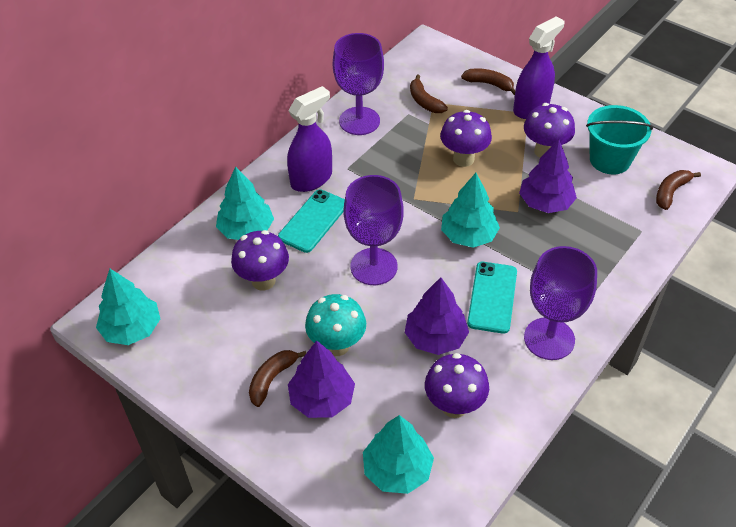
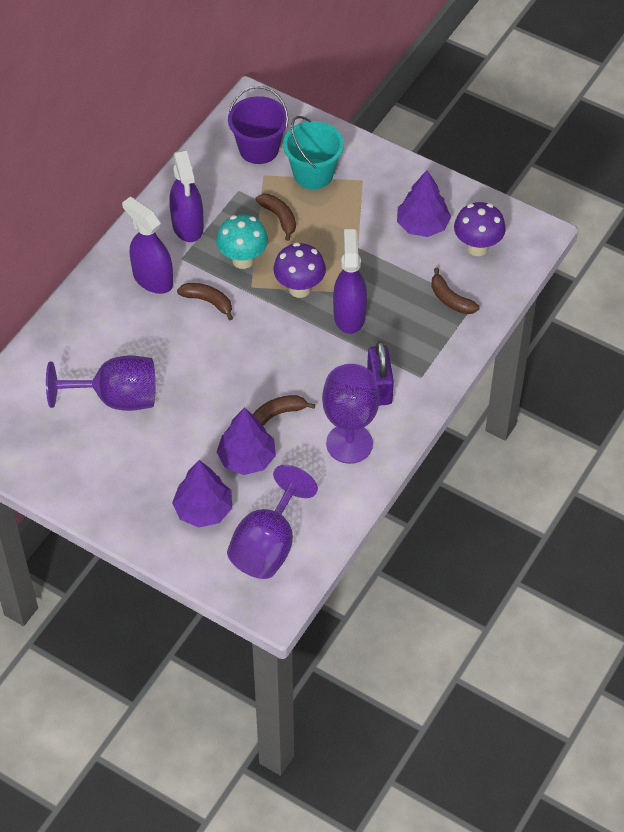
purple bucket: none = 0 -> [228,86,288,164] = 1
purple mushroom: [231,230,289,291] [425,353,489,418] [440,110,492,167] [524,103,575,158] = 4 -> [273,242,326,298] [454,202,506,256] = 2
purple padlock: none = 0 -> [367,341,394,406] = 1
purple spray bottle: [287,86,332,192] [513,16,564,119] = 2 -> [122,197,173,294] [169,150,204,242] [333,229,367,334] = 3
turquoise phone: [278,189,345,253] [467,262,517,334] = 2 -> none = 0
turquoise tree: [96,269,160,345] [216,167,274,240] [363,415,434,494] [441,173,500,248] = 4 -> none = 0

